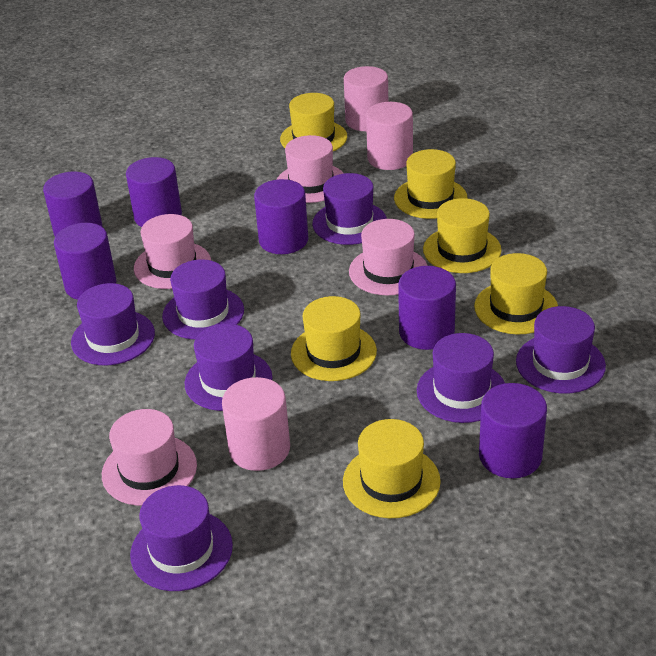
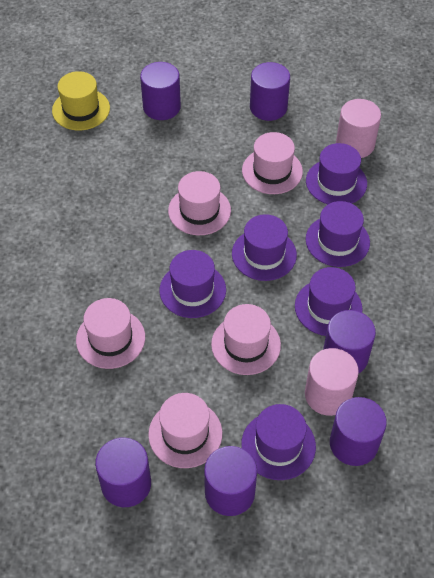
pink cylinder: [222,377,290,471] [344,66,388,131] [366,102,413,170] = 3 -> [305,348,359,416] [336,99,381,158] = 2
pink hat: [102,409,197,506] [134,214,211,289] [277,135,344,203] [349,219,428,295] = 4 -> [76,298,145,369] [148,393,222,468] [168,171,231,235] [211,304,281,375] [242,132,303,194] = 5
purple hat: [71,283,155,365] [130,485,233,591] [162,259,244,340] [185,324,272,411] [312,173,387,245] [417,333,505,423] [516,306,606,394] = 7 -> [160,250,226,318] [232,214,297,281] [241,404,316,480] [295,267,363,336] [306,143,367,204] [306,201,370,267] = 6
yellow hat: [280,93,347,151] [291,296,377,381] [343,419,441,518] [394,149,467,219] [423,198,501,273] [474,253,558,334] = 6 -> [52,71,110,131] = 1

